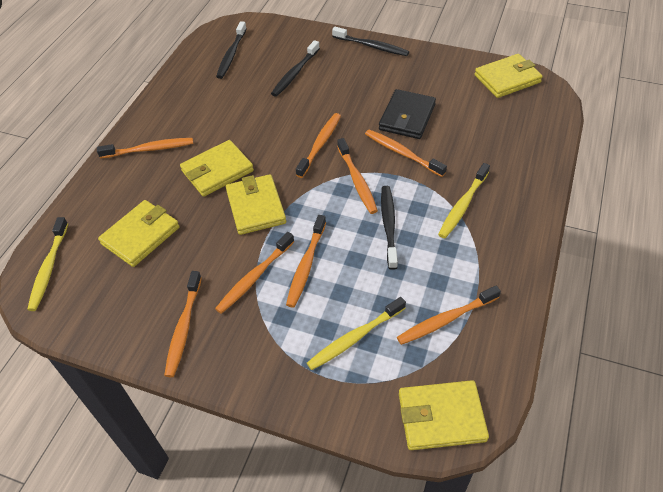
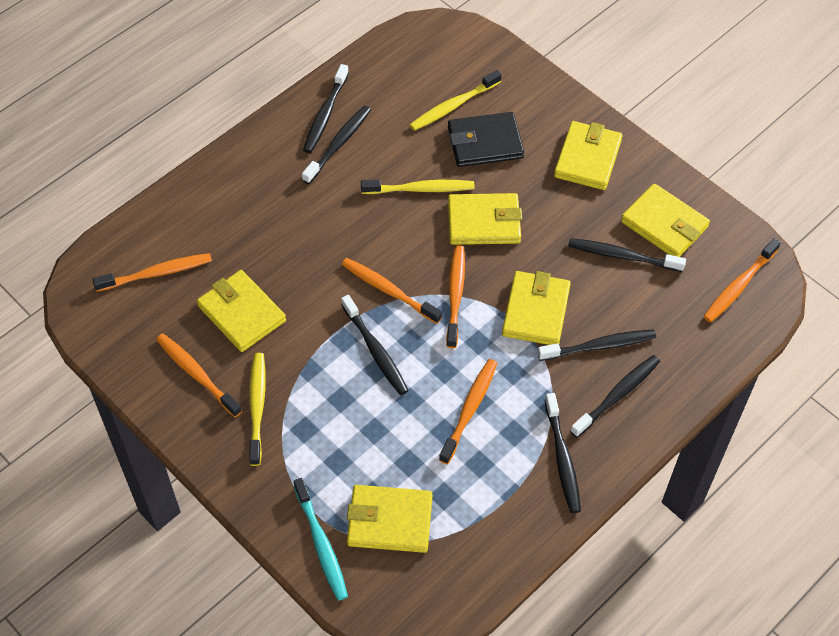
black toothbrush: [216,21,247,79] [271,40,320,97] [332,27,409,56] [381,186,398,270] = 4 -> [302,105,371,184] [303,64,349,153] [341,295,409,395] [537,329,656,361] [545,393,581,513] [568,238,686,272] [570,355,660,438] = 7
orange toothbrush: [97,138,193,159] [164,271,202,378] [215,232,294,314] [286,215,326,308] [296,113,341,178] [337,138,378,214] [365,130,447,177] [397,286,501,345] = 8 -> [92,253,212,292] [156,333,242,417] [342,258,442,324] [439,359,497,464] [446,245,465,348] [703,238,781,322] = 6
turquoise toothbrush: none = 0 -> [294,478,348,601] = 1
yellow wallet: [98,200,180,267] [180,140,254,197] [226,174,286,235] [399,380,489,450] [474,54,543,98] = 5 -> [197,270,286,352] [347,485,433,553] [448,193,522,245] [502,271,571,345] [554,121,623,190] [621,184,710,257] = 6

